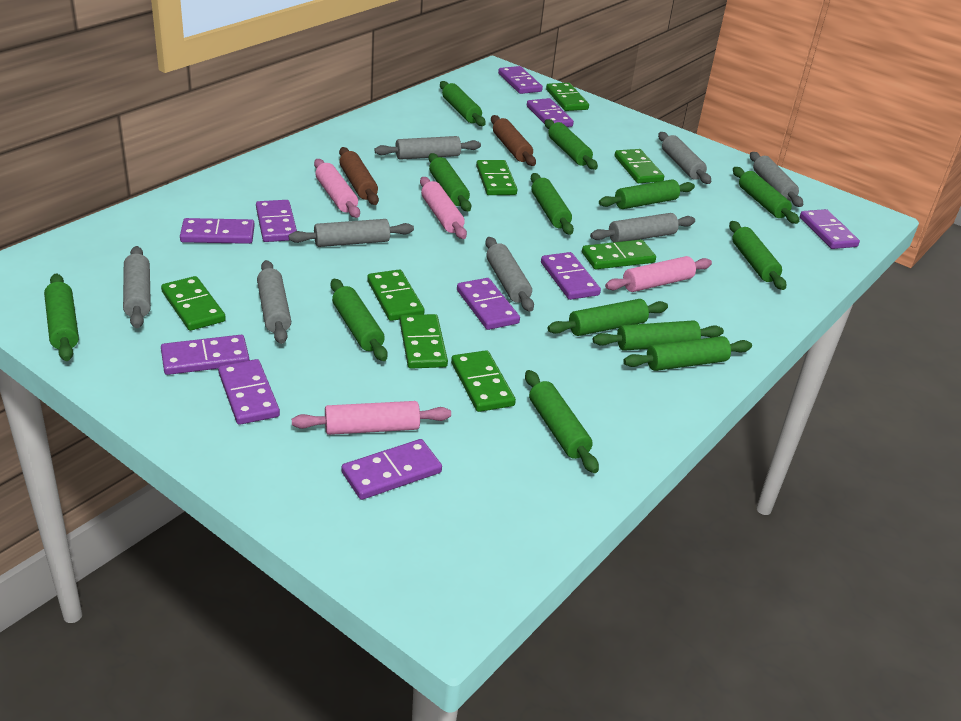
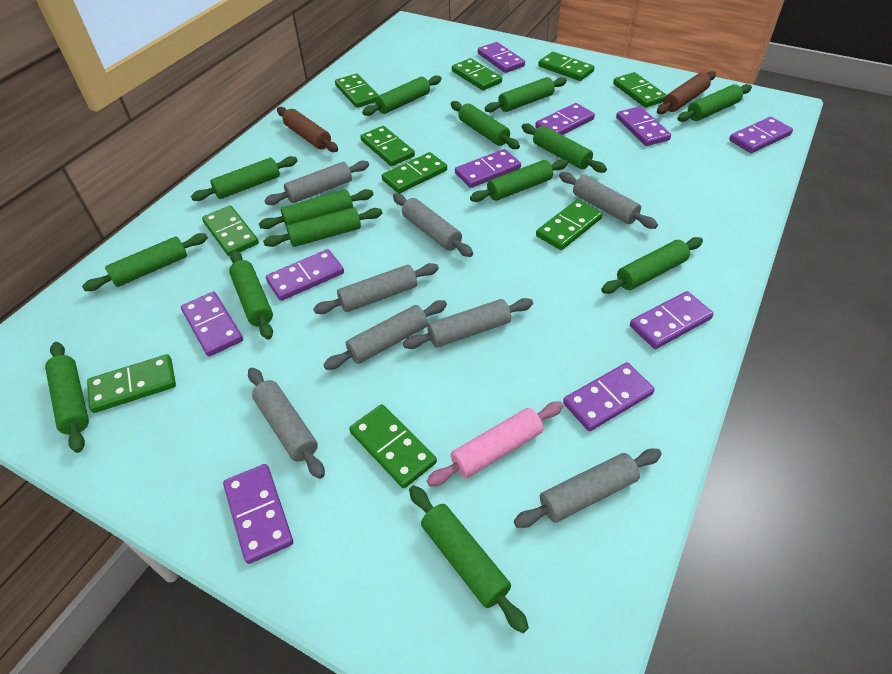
green domino: [161,276,226,331] [367,269,424,321] [400,314,448,369] [451,350,516,412] [476,160,517,195] [546,83,589,111] [582,240,656,269] [615,149,664,183] = 8 -> [87,354,176,413] [202,205,259,257] [335,73,379,108] [349,404,437,488] [361,126,415,166] [382,152,447,193] [452,58,502,90] [536,200,602,250] [538,52,594,81] [613,72,667,108] = 10
green rolling pin: [44,274,79,361] [330,279,388,361] [428,153,471,212] [440,81,486,126] [525,370,599,473] [531,173,574,235] [545,119,598,170] [547,299,668,336] [593,320,724,351] [599,179,695,209] [623,336,752,371] [729,221,786,290] [733,167,799,224] = 13 -> [45,342,89,453] [82,233,208,291] [191,156,298,201] [229,251,273,340] [259,189,374,229] [263,207,382,247] [362,75,442,116] [409,485,529,633] [451,101,520,149] [470,159,568,202] [485,77,567,112] [522,123,607,173] [601,237,703,294] [677,84,752,122] = 14
pink rolling pin: [292,401,451,435] [314,159,360,218] [420,177,467,239] [605,256,712,292] = 4 -> [427,402,563,487] = 1

